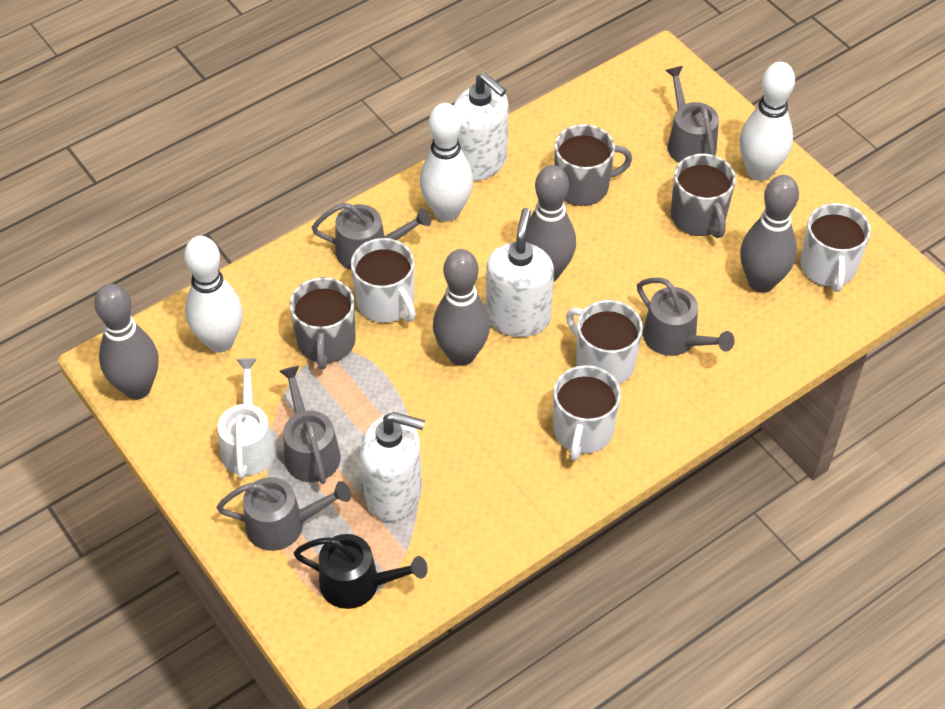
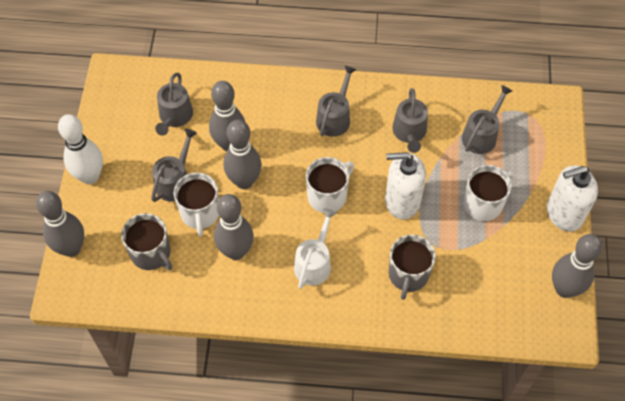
black watering can: [294,534,428,609] = 1 -> none = 0
grey bowling pin: [94,283,159,399] [433,249,490,366] [526,165,576,282] [740,175,799,293] = 4 -> [36,191,84,257] [209,81,245,152] [214,194,254,260] [224,120,262,189] [552,234,602,298] = 5
grey mug: [289,277,356,370] [554,124,632,206] [671,154,736,238] = 3 -> [121,213,172,270] [389,234,436,300] = 2
white bowling pin: [184,236,243,353] [420,103,473,222] [739,62,795,181] = 3 -> [58,114,103,184] = 1
white mug: [351,238,416,323] [553,365,621,461] [566,300,643,384] [800,203,871,292] = 4 -> [174,173,219,236] [306,157,354,213] [463,165,514,221] = 3
white soap dispenser: [360,412,425,521] [453,73,509,181] [486,208,554,337] = 3 -> [385,152,426,220] [547,165,598,232] = 2

